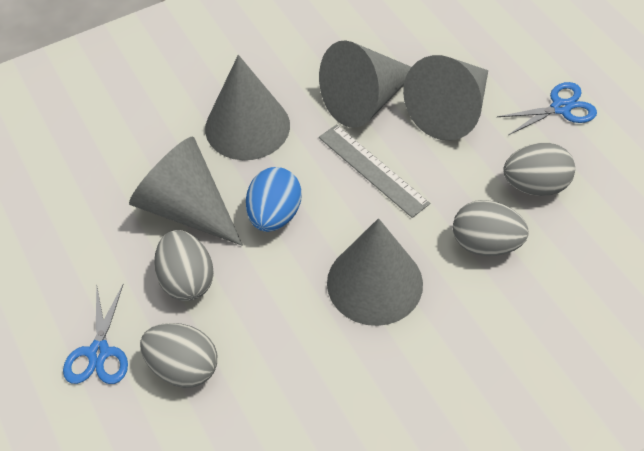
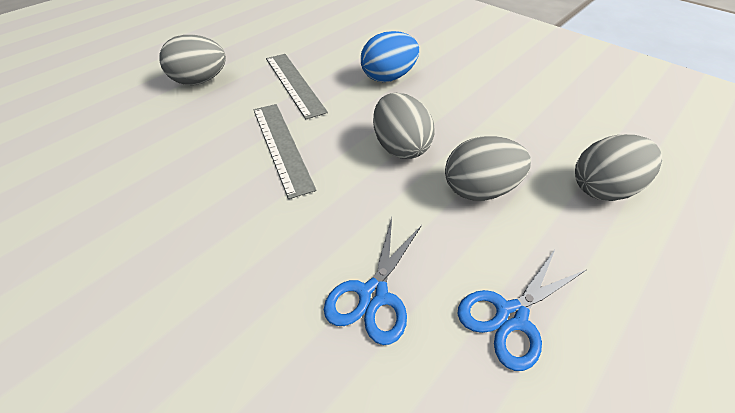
grey cone: [129,136,243,246] [205,55,290,160] [319,40,411,128] [327,218,423,326] [403,55,488,141] = 5 -> none = 0
grey ruler: [319,124,430,218] = 1 -> [254,104,316,199] [266,54,328,119] = 2

